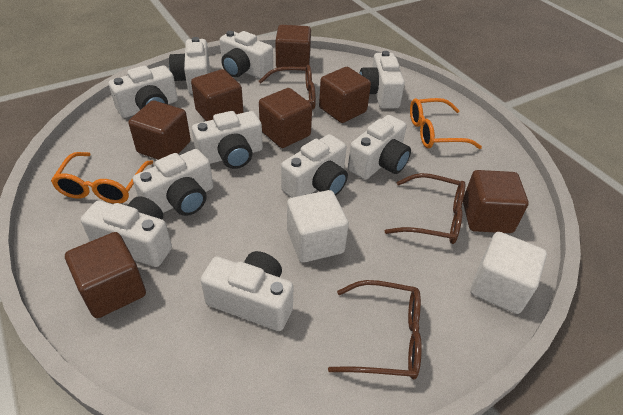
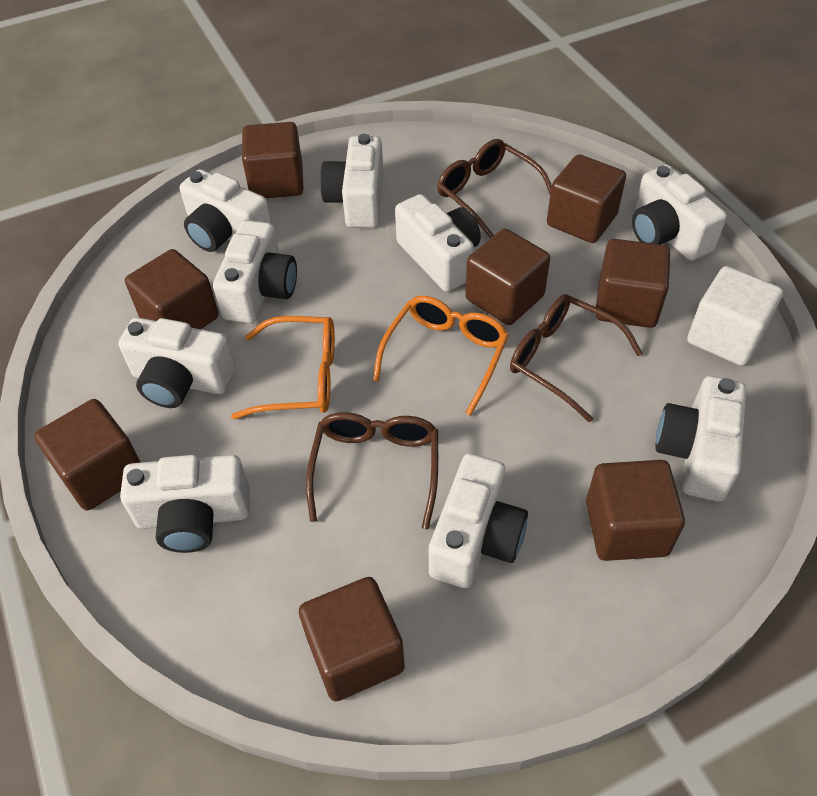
brown cube: [65,232,146,318] [128,100,191,160] [191,69,244,121] [259,88,312,148] [275,25,311,71] [319,67,371,123] [463,170,529,233] = 7 -> [34,399,141,511] [125,249,219,329] [242,122,304,198] [299,577,405,701] [465,229,550,325] [547,154,626,243] [586,460,685,561] [595,239,670,328] = 8
white camera: [81,196,172,267] [109,66,178,118] [133,149,213,216] [169,37,210,94] [192,111,263,169] [201,251,293,331] [220,31,273,79] [281,134,348,198] [348,115,411,180] [359,51,405,109] = 10 -> [118,317,235,408] [120,455,250,553] [180,169,272,252] [213,220,297,323] [320,134,383,228] [395,194,481,292] [429,453,528,589] [632,165,727,261] [655,376,746,502] = 9
white cube: [287,190,349,263] [470,232,547,314] = 2 -> [687,266,783,366] = 1

